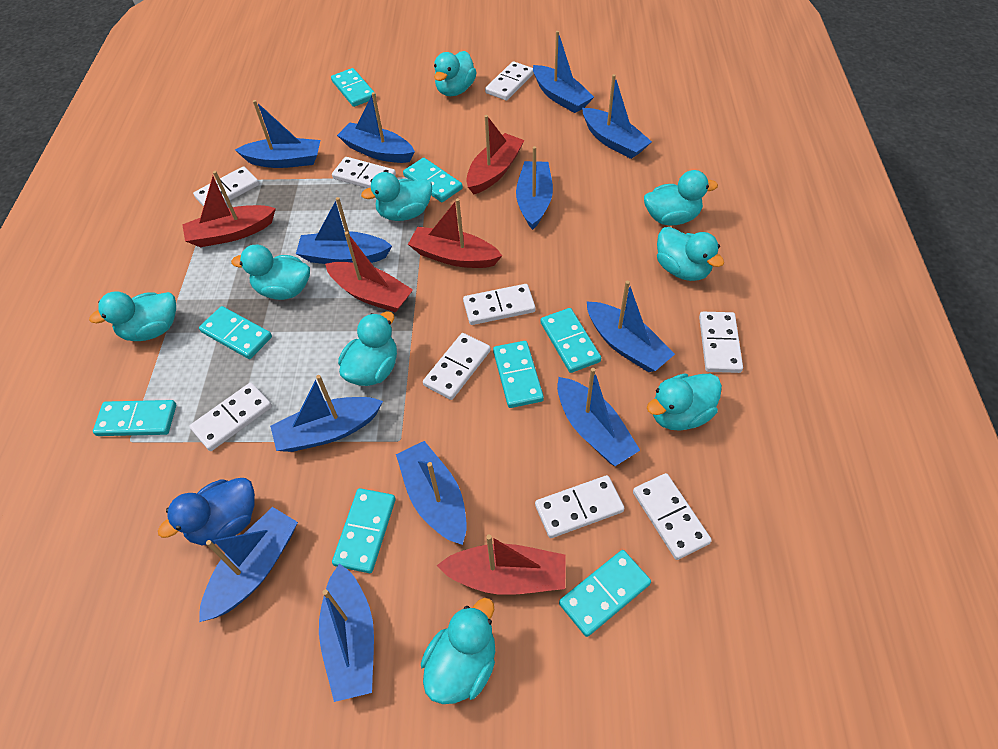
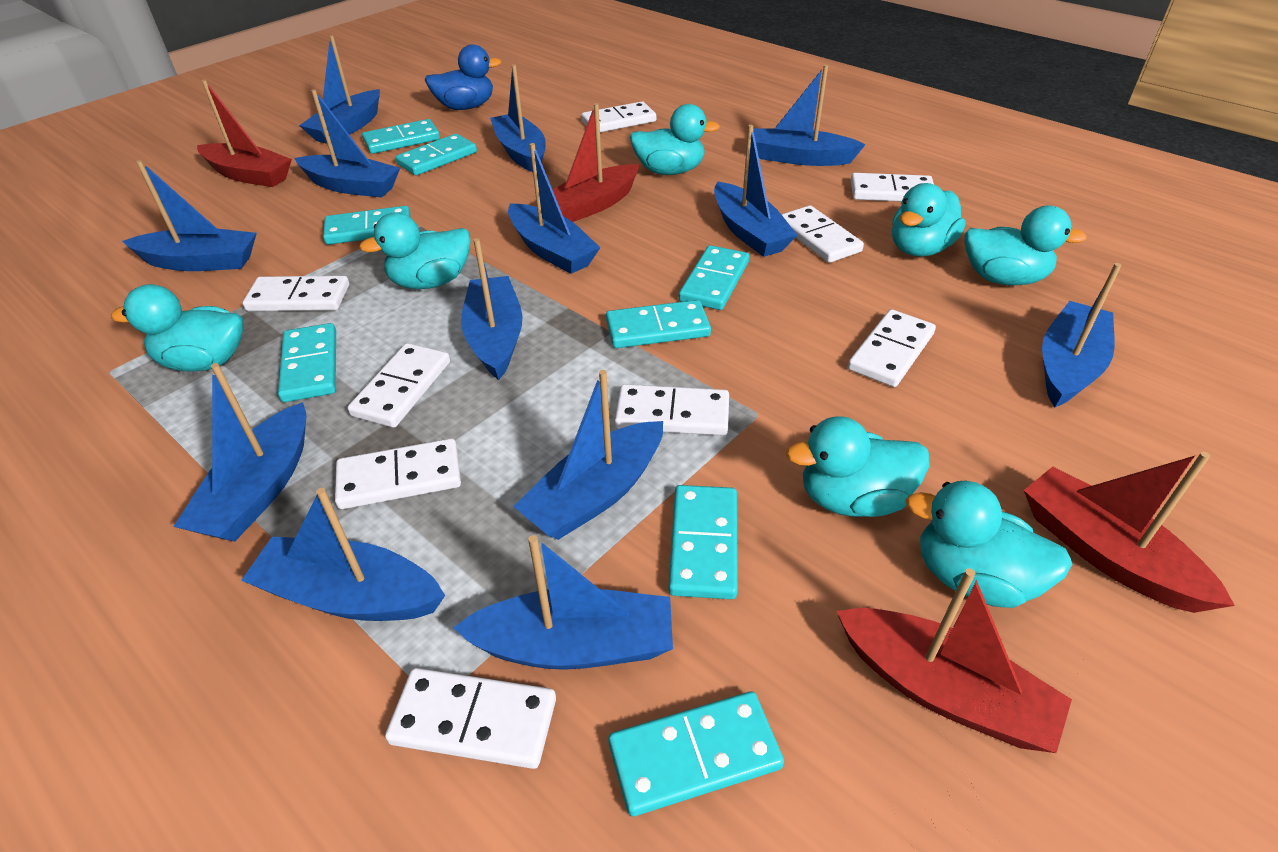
blue boat: [199,507,298,622] [235,100,320,168] [270,375,383,452] [296,197,392,264] [319,563,374,702] [337,92,415,163] [396,441,466,545] [516,146,553,230] [533,31,594,113] [557,368,640,466] [582,74,652,159] [587,281,675,372] = 12 -> [122,160,257,271] [173,363,307,542] [241,488,445,621] [294,89,400,198] [299,35,380,144] [453,535,673,670] [461,238,523,380] [490,64,546,172] [508,143,601,274] [513,370,663,540] [714,125,798,257] [753,65,865,166] [1042,263,1122,408] = 13
red boat: [182,171,276,247] [325,231,413,313] [408,198,502,268] [437,534,566,595] [466,115,525,194] = 5 -> [197,79,292,187] [553,103,639,222] [836,568,1072,753] [1024,452,1235,613] = 4
turquoise duck: [89,292,176,341] [231,245,310,300] [338,311,397,386] [361,172,432,221] [421,598,495,704] [434,51,477,96] [644,170,718,225] [647,373,722,431] [657,227,724,281] = 9 -> [111,284,244,372] [359,212,470,289] [630,104,720,175] [786,416,930,517] [892,183,966,256] [906,481,1072,608] [964,205,1087,285] = 7

